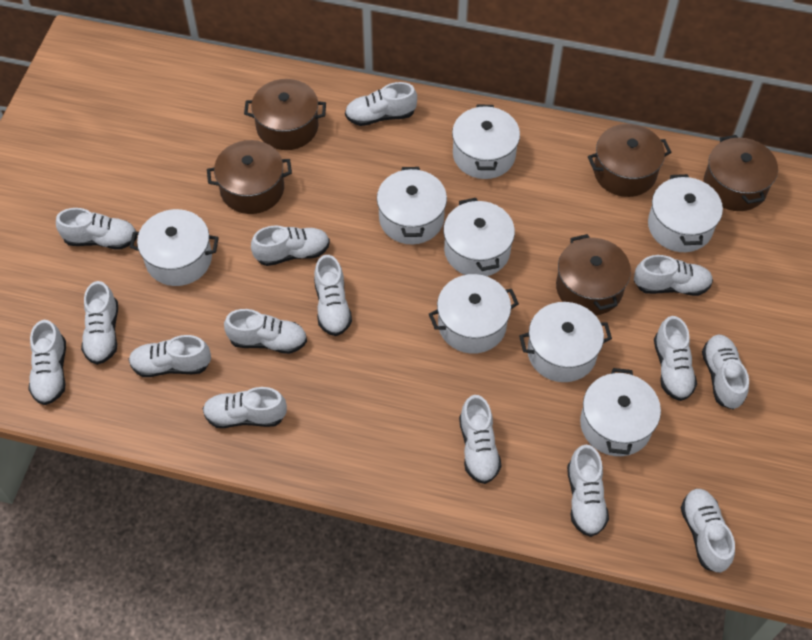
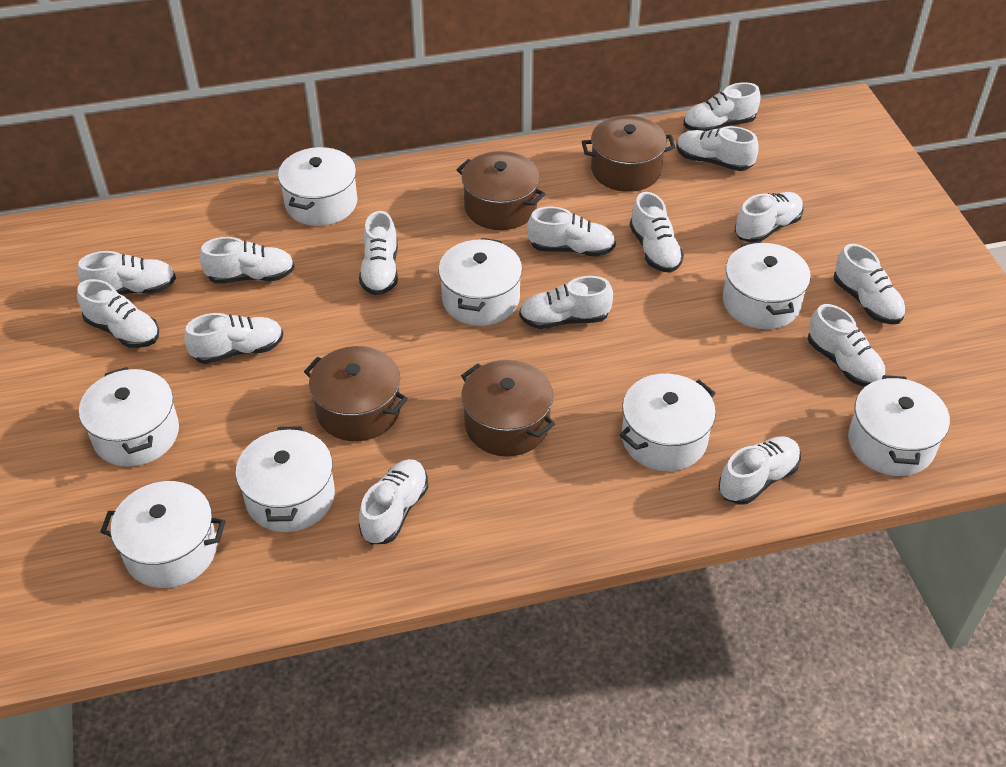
brown pot: [207,140,292,214] [244,79,326,150] [556,234,631,315] [588,124,672,197] [703,135,778,211] = 5 -> [304,346,408,441] [457,151,545,230] [461,360,555,457] [582,116,675,192] = 4

